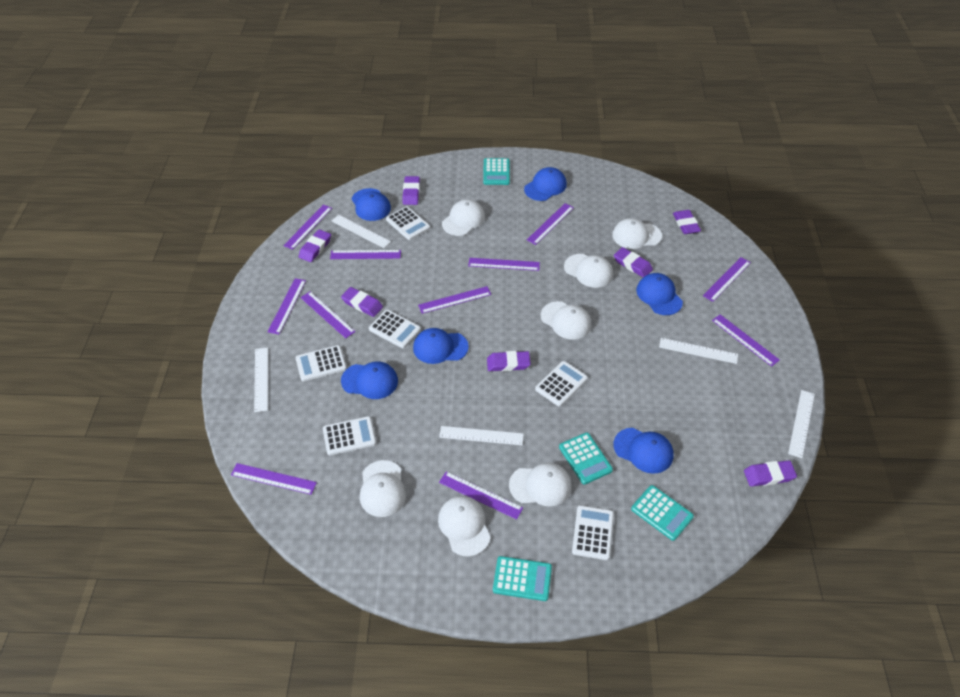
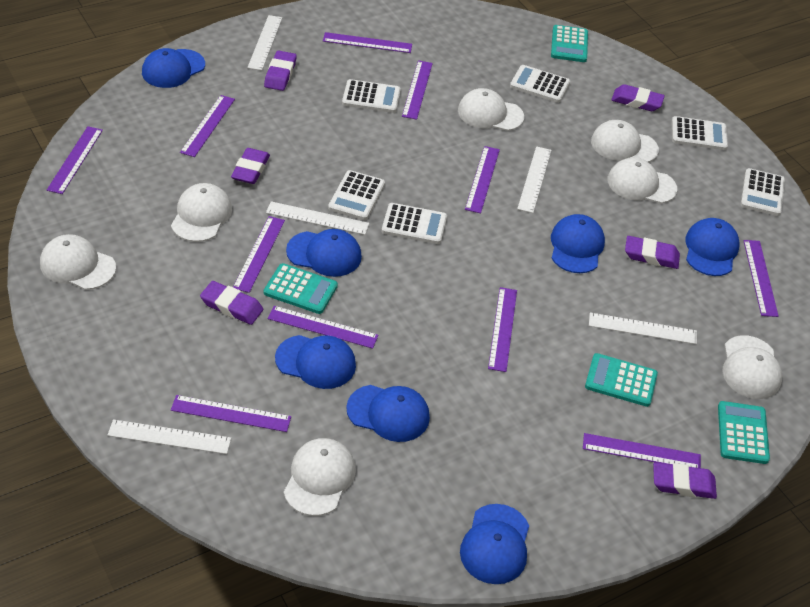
blue cap: [341,362,398,399] [352,188,391,221] [413,328,469,364] [524,167,567,201] [614,428,674,474] [636,273,683,315] = 6 -> [142,48,205,88] [275,335,356,389] [286,229,362,277] [346,385,430,442] [460,504,529,584] [551,214,605,273] [685,218,740,276] = 7
purple eraser: [299,229,331,262] [341,287,383,317] [403,176,420,205] [487,351,531,371] [614,247,653,277] [673,210,701,234] [744,460,797,487] = 7 -> [200,281,263,325] [231,148,270,184] [264,51,297,91] [611,84,665,111] [625,236,680,269] [653,462,717,499] = 6

